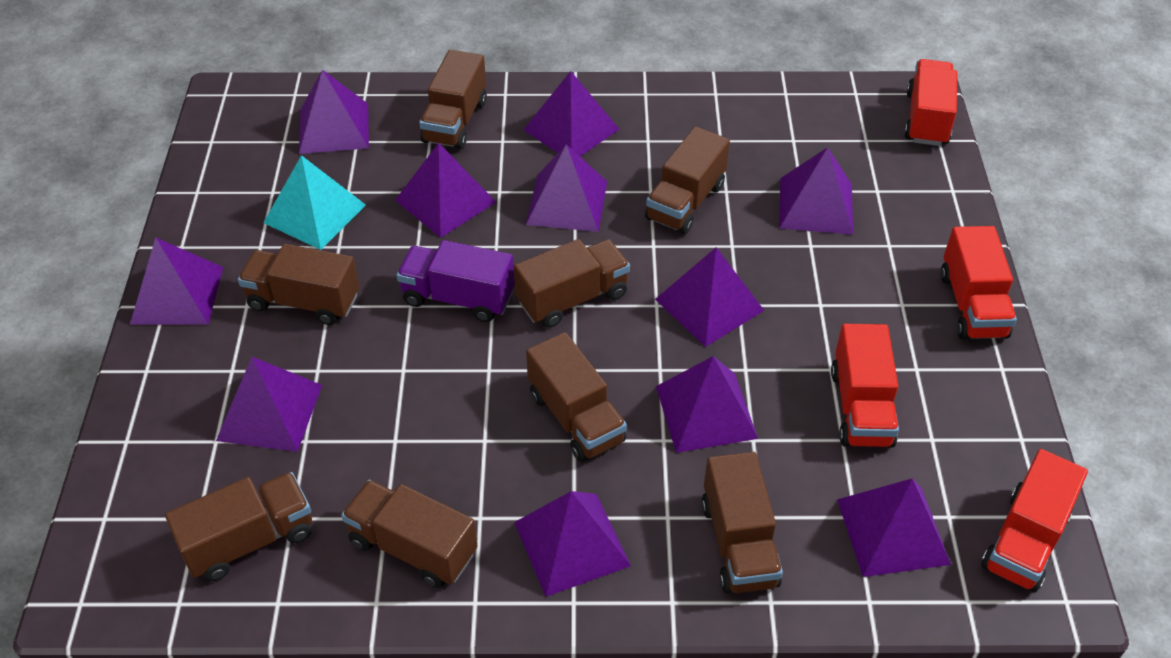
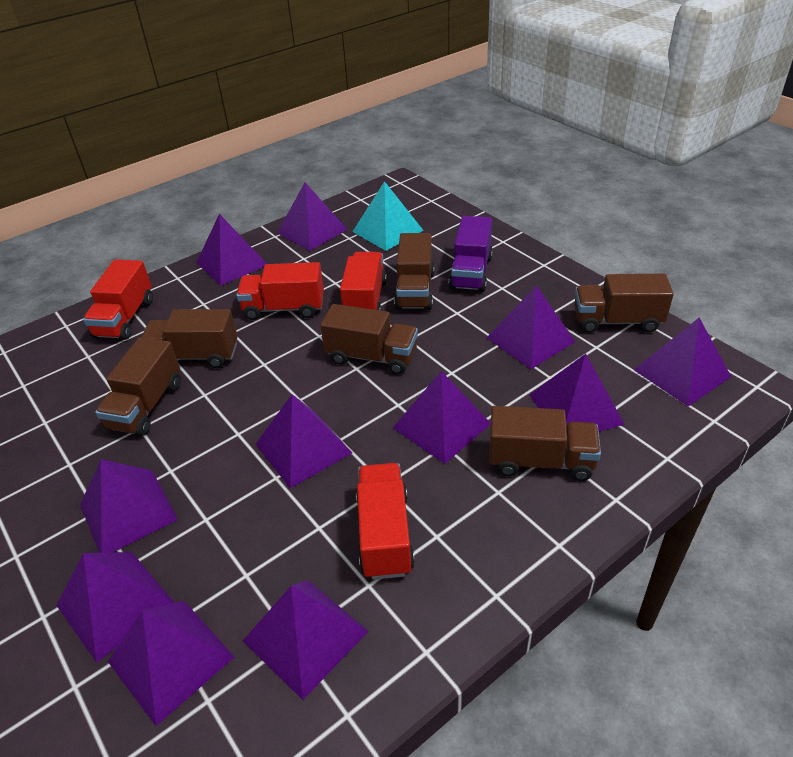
brown truck: [165,472,312,581] [238,244,359,325] [341,480,478,588] [419,50,487,149] [514,239,630,328] [526,332,627,462] [645,127,730,234] [702,452,783,594] = 8 -> [95,337,180,436] [141,309,238,368] [320,304,418,374] [394,233,434,310] [489,406,601,481] [574,274,674,333] = 6

